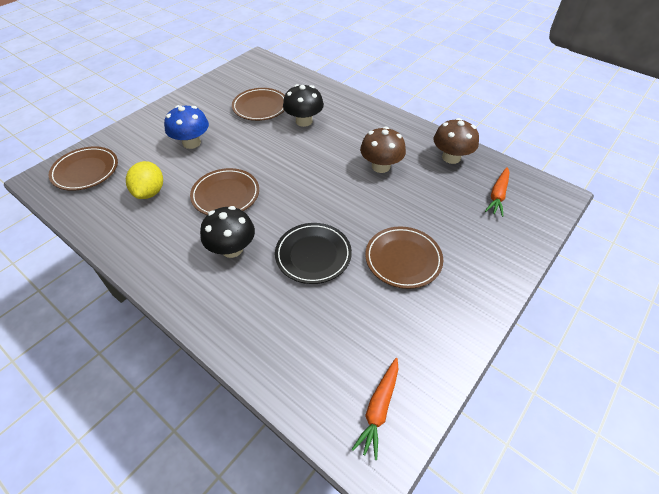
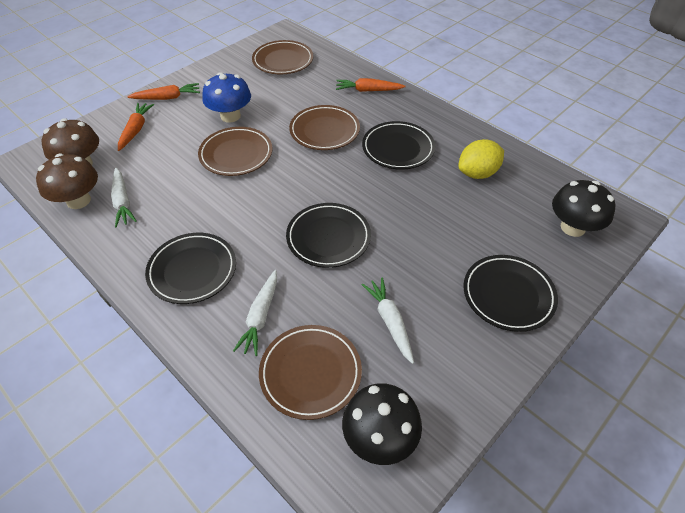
black plate: [275,223,352,284] = 1 -> [145,233,236,304] [286,203,371,268] [362,121,435,170] [463,255,558,332] = 4
orange carrot: [352,358,399,460] [485,167,509,217] = 2 -> [118,103,154,151] [127,83,200,100] [336,78,406,92] = 3
white carrot: none = 0 -> [111,168,137,227] [233,270,277,356] [362,277,414,364] = 3

